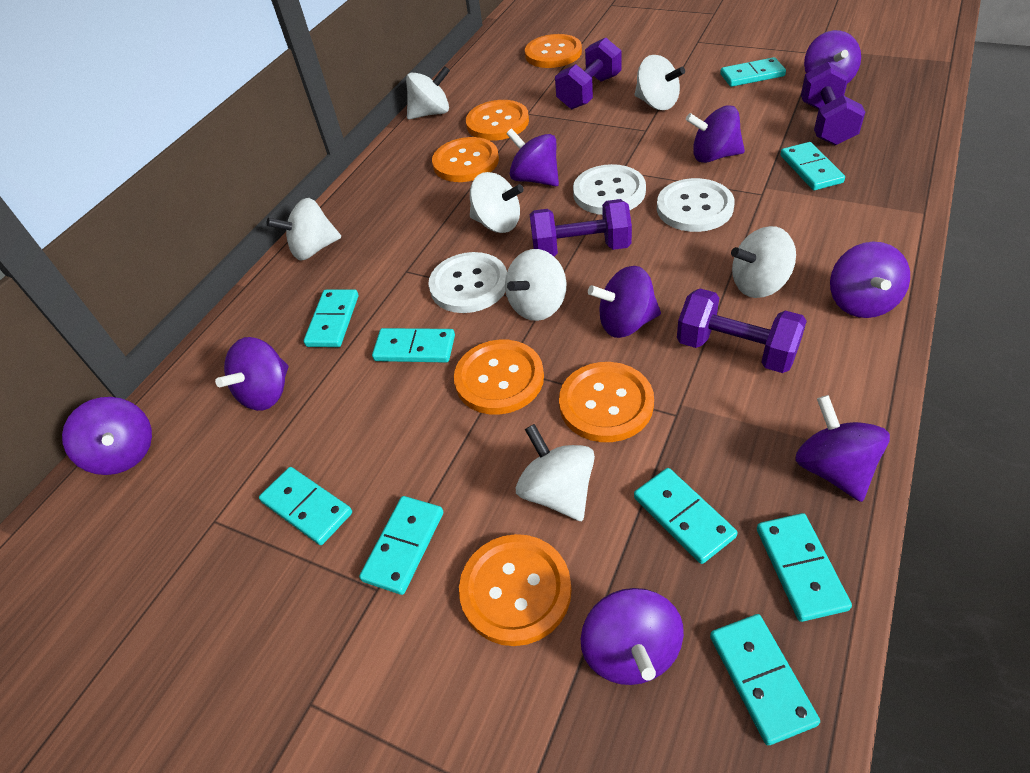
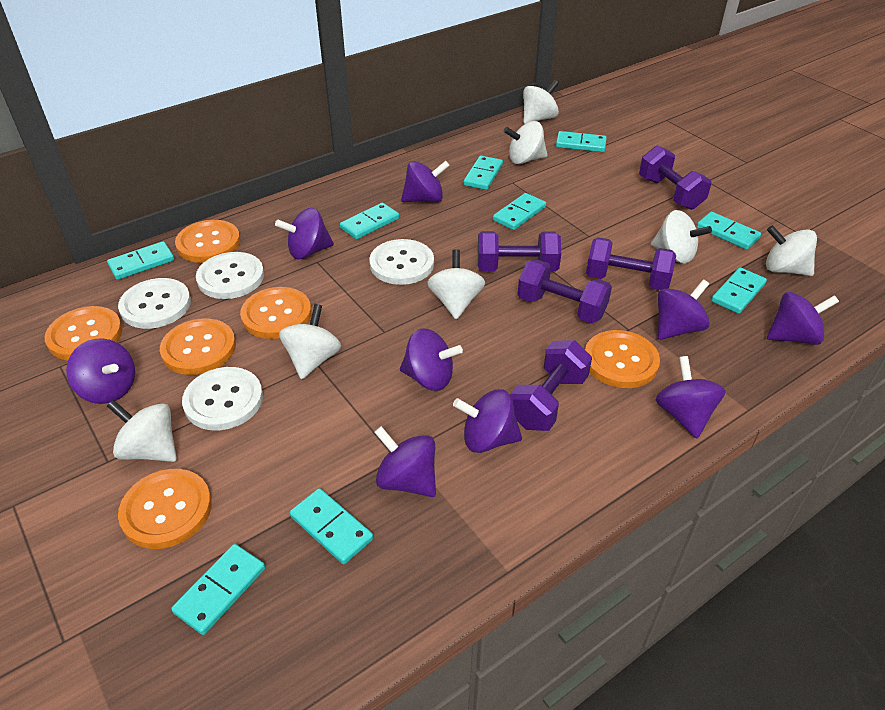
purple dumbbell: [530,199,632,257] [555,37,621,109] [677,289,807,373] [801,62,865,145] = 4 -> [478,231,561,271] [510,340,592,431] [518,259,612,323] [586,237,676,290] [639,145,711,210] = 5
white button: [428,252,507,313] [573,164,646,215] [657,178,735,232] = 3 -> [118,278,191,329] [182,367,263,430] [196,252,264,299] [369,239,434,285] = 4

